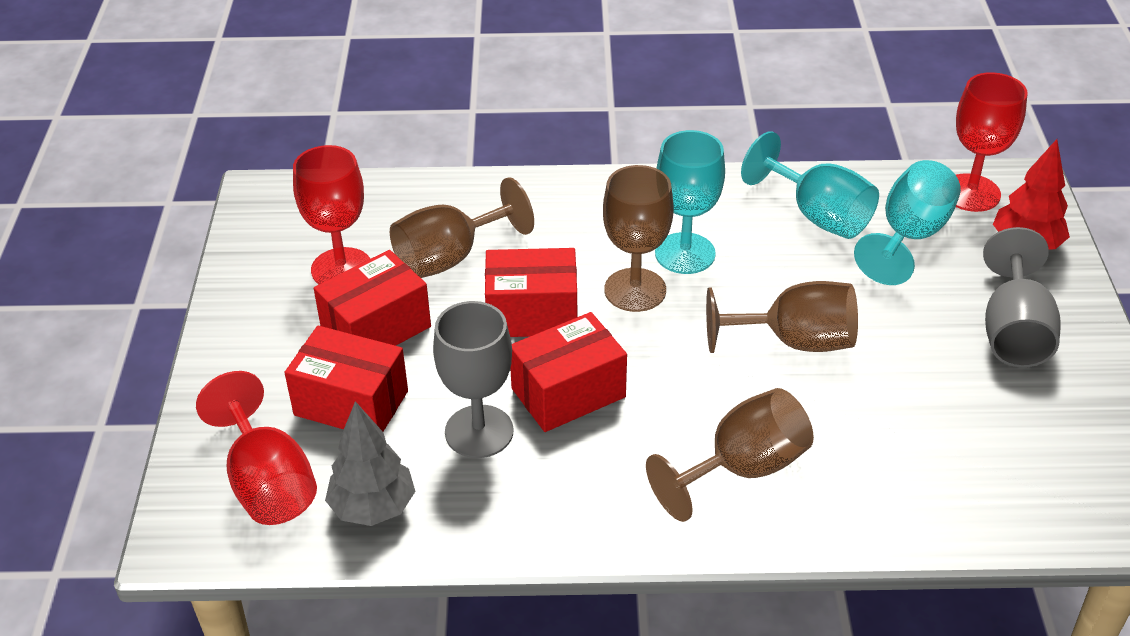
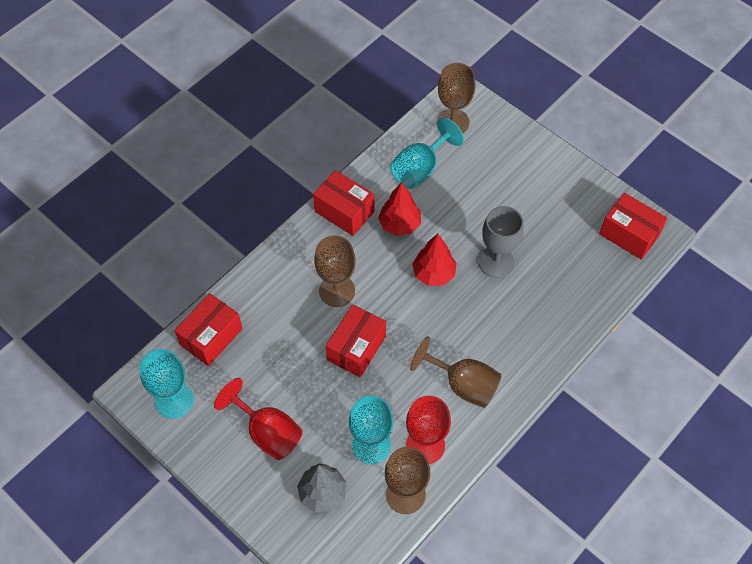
grey goblet: [433,301,513,458] [983,227,1061,367] = 2 -> [479,206,523,278] = 1
red goblet: [196,371,317,525] [293,145,370,284] [956,72,1028,212] = 3 -> [214,378,303,460] [406,396,451,464] = 2
red tree: [993,139,1070,250] = 1 -> [378,182,421,236] [412,234,457,286] = 2

